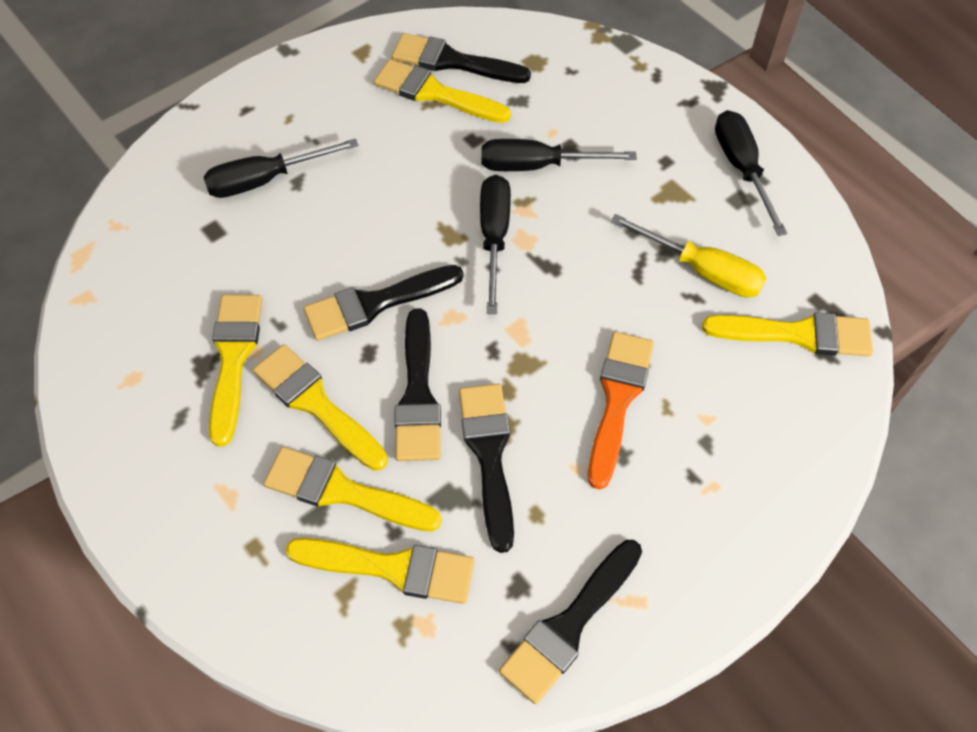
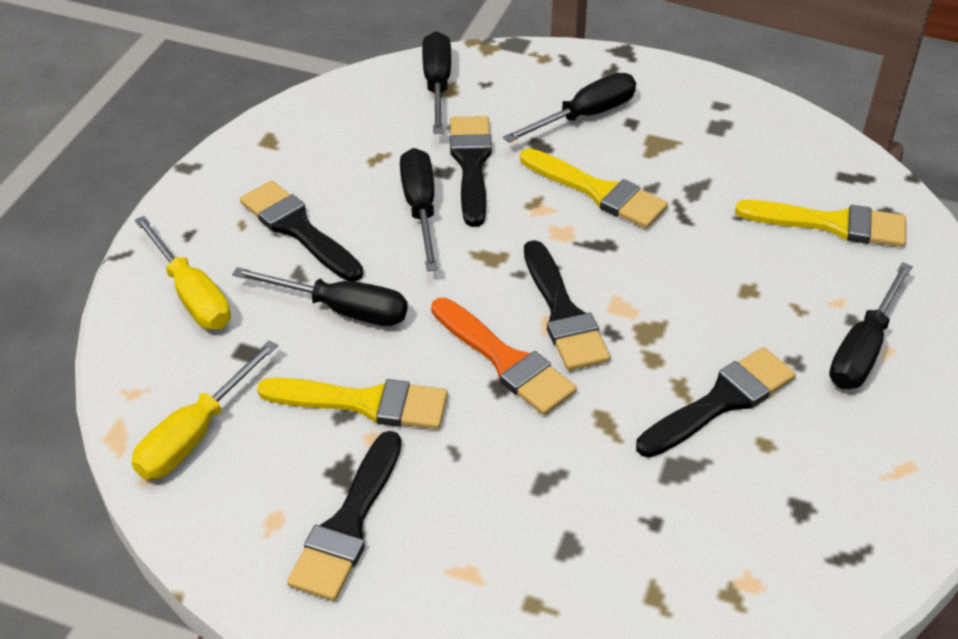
black screwdriver: [204,138,359,198] [480,175,511,314] [482,139,637,171] [715,110,787,236] = 4 -> [232,267,408,326] [400,148,438,271] [422,31,451,134] [503,73,636,143] [829,262,913,389] = 5
yellow brush: [209,295,263,446] [253,344,388,471] [264,447,442,532] [286,538,474,604] [374,59,511,123] [702,312,873,357] = 6 -> [257,378,448,429] [520,148,668,229] [735,200,906,247] = 3
yellow screwdriver: [611,214,766,298] = 1 -> [131,340,278,480] [135,216,231,330] = 2

